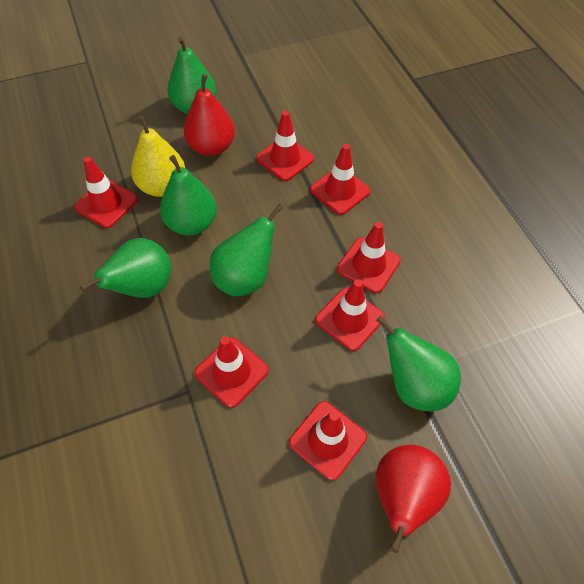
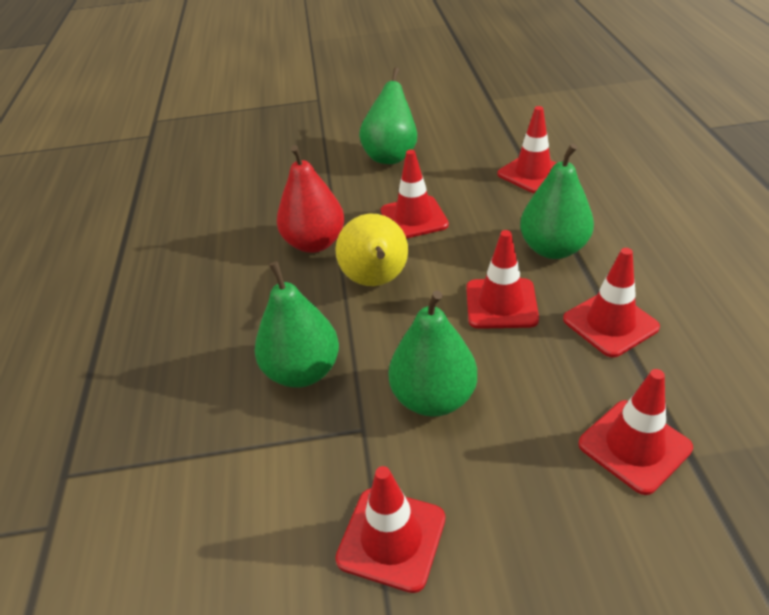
green pear: [80,238,171,298] [160,155,217,236] [167,37,216,114] [210,204,284,296] [376,315,461,411] = 5 -> [255,261,339,387] [359,67,417,164] [388,290,477,417] [520,144,594,259] = 4
red pear: [184,74,235,156] [376,445,451,553] = 2 -> [277,145,345,253] = 1
red traffic cone: [74,157,138,228] [194,336,269,408] [256,111,314,181] [289,401,367,480] [310,144,371,215] [315,279,385,351] [337,222,401,293] = 7 -> [335,466,445,593] [381,150,449,239] [466,230,539,329] [497,106,556,193] [563,248,660,357] [578,369,693,495] = 6

